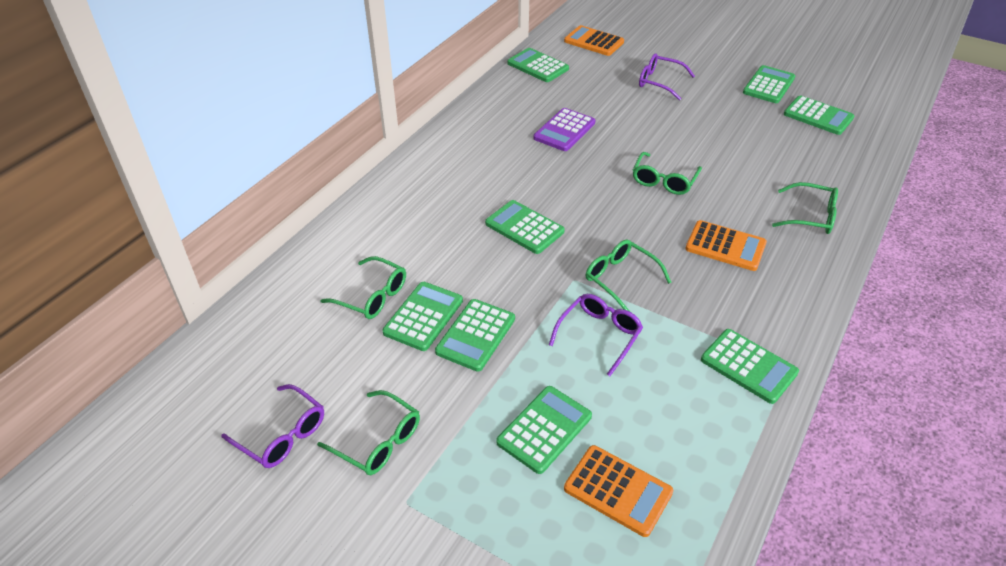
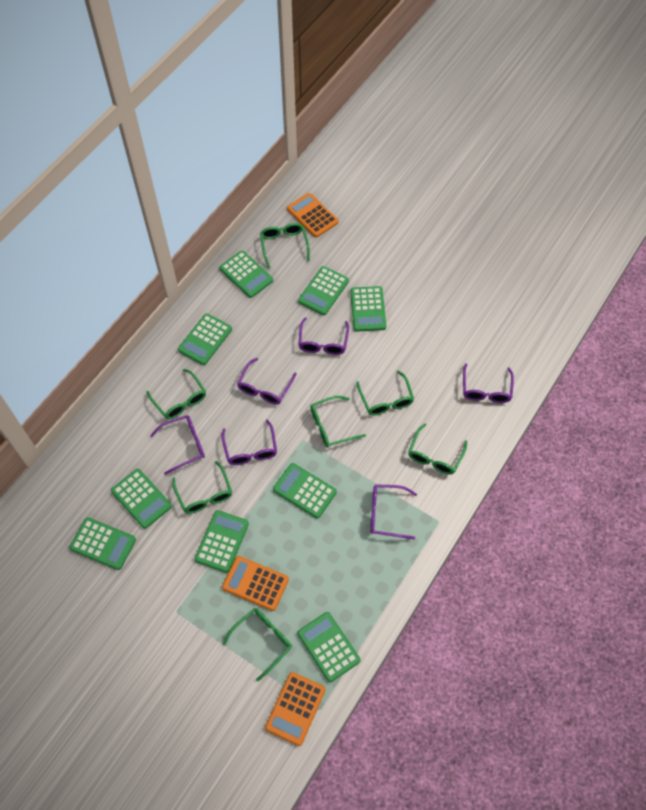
green calculator: [382,282,463,351] [435,299,515,372] [485,200,565,254] [496,386,592,474] [507,48,569,82] [701,329,799,404] [743,65,795,103] [784,95,854,135] = 8 -> [69,517,136,570] [111,469,172,529] [178,313,232,365] [195,510,249,573] [219,251,273,298] [273,463,337,519] [297,612,361,682] [298,266,349,315] [350,286,386,332] = 9
green glasses: [317,390,420,475] [320,256,406,319] [586,240,671,312] [633,152,702,195] [772,182,838,234] = 5 -> [147,369,206,419] [172,461,232,514] [223,608,292,682] [260,223,310,268] [310,396,366,447] [356,370,414,416] [408,424,467,475] = 7
purple calculator: [534,108,595,151] = 1 -> none = 0
purple glasses: [221,384,324,468] [549,294,643,376] [639,53,695,100] = 3 -> [150,415,205,475] [222,419,277,465] [237,358,297,405] [298,317,349,355] [370,484,417,539] [463,363,514,403] = 6

